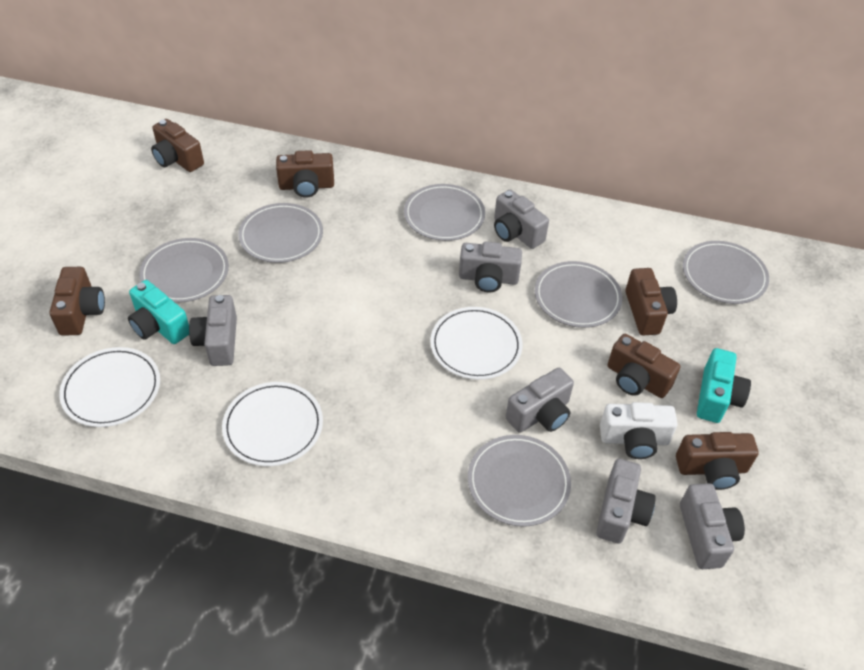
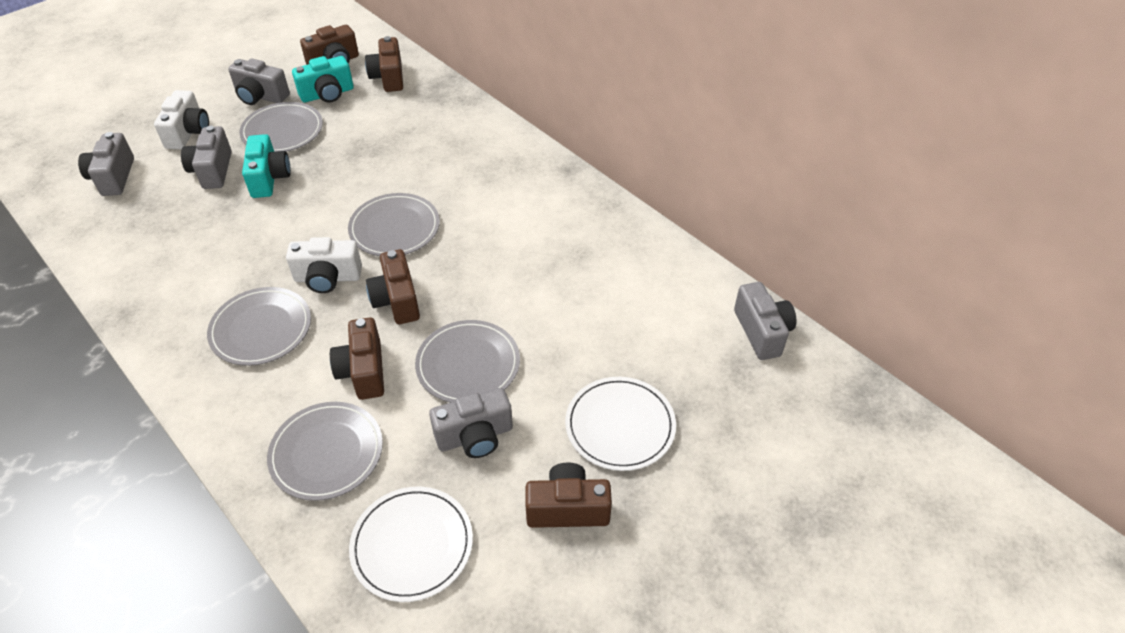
brown camera: [50,267,105,336] [151,119,204,172] [276,150,334,198] [607,334,680,398] [625,268,677,336] [676,432,759,490] = 6 -> [300,25,359,65] [330,317,384,400] [365,36,403,92] [366,249,420,324] [525,462,612,528] = 5
grey camera: [189,295,237,366] [459,242,522,292] [494,189,549,249] [506,368,574,433] [596,459,656,544] [680,483,745,569] = 6 -> [78,132,134,196] [181,126,232,189] [228,58,290,105] [429,388,513,458] [734,282,796,360] = 5
grey plate: [139,238,229,303] [238,203,323,263] [404,184,485,241] [468,435,571,527] [535,261,623,328] [683,241,769,304] = 6 -> [207,287,311,366] [240,102,323,152] [267,402,383,501] [348,193,440,256] [415,320,520,403] = 5
white camera: [600,402,678,459] = 1 -> [154,90,209,149] [286,237,362,293] = 2
white plate: [59,347,160,427] [222,382,323,466] [430,307,523,380] = 3 -> [349,486,473,602] [565,377,676,471] = 2

